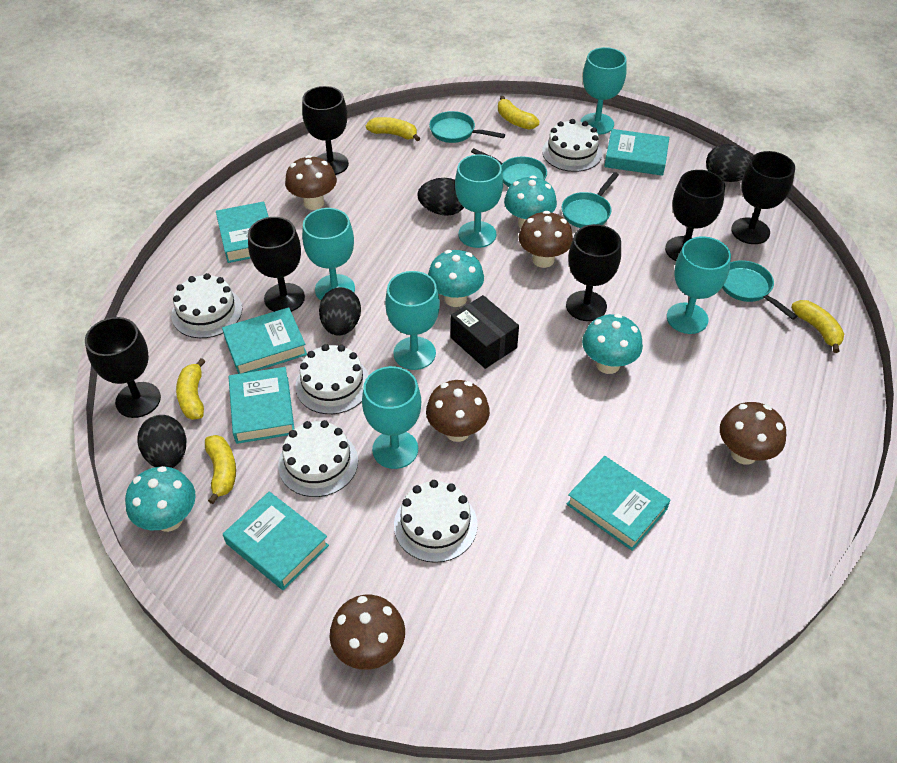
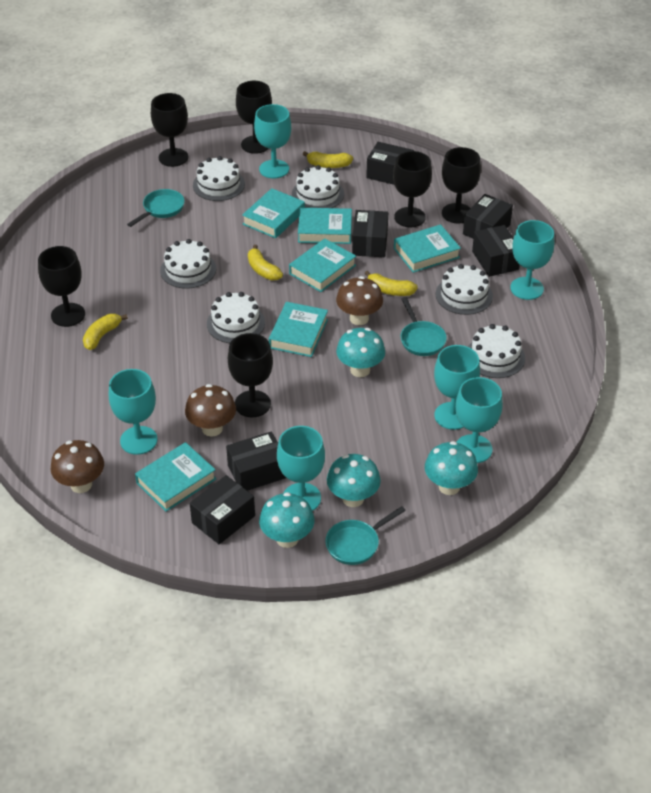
black box: [450,295,519,369] = 1 -> [190,475,255,544] [226,431,286,491] [352,210,388,257] [366,142,414,185] [463,194,513,239] [472,225,520,277] = 6
black egg: [137,415,186,468] [319,287,361,336] [417,178,464,216] [706,144,752,182] = 4 -> none = 0
brown mushroom: [285,155,337,210] [330,595,405,670] [426,380,490,442] [519,211,573,268] [720,402,786,465] = 5 -> [51,440,104,493] [185,384,236,437] [336,276,383,325] = 3
turquoise pan: [429,111,505,143] [471,148,547,187] [562,172,619,228] [722,260,798,320] = 4 -> [127,189,185,227] [325,506,406,565] [400,297,447,356] = 3
white cake: [171,273,242,338] [278,420,358,497] [295,344,369,414] [394,480,478,563] [542,119,602,172] = 5 -> [160,239,216,289] [193,156,245,201] [207,292,265,343] [292,165,344,208] [436,264,493,315] [468,324,525,378] = 6
yellow banana: [176,358,205,420] [205,435,236,504] [366,117,420,141] [498,96,539,130] [791,300,844,353] = 5 -> [83,314,128,350] [248,245,283,280] [303,151,353,168] [364,271,418,296] = 4

